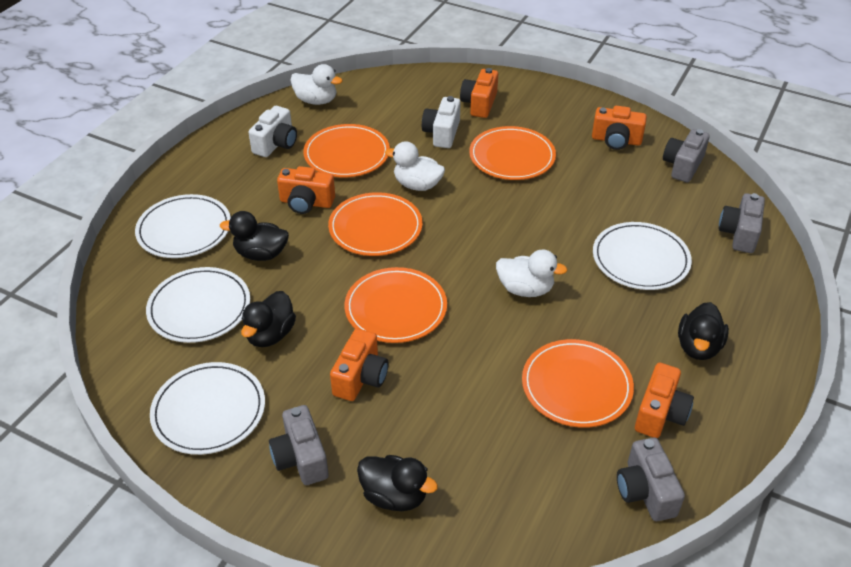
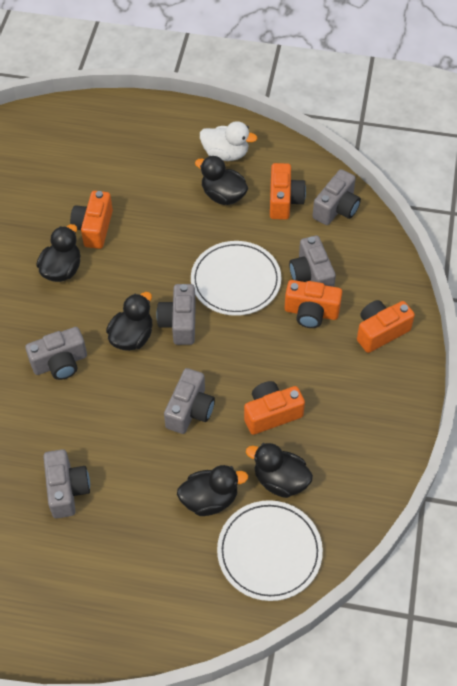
black duck: [220,211,289,261] [241,291,296,347] [357,455,438,511] [678,302,729,360] = 4 -> [36,224,80,282] [106,292,152,351] [177,465,248,516] [195,156,248,205] [246,443,313,498] = 5
grey camera: [269,405,329,485] [617,438,685,521] [663,129,710,183] [719,193,765,253] = 4 -> [25,327,87,380] [43,449,90,518] [156,284,196,345] [164,368,215,434] [289,235,336,287] [313,169,361,225] = 6
orange plate: [303,124,390,177] [328,192,423,256] [344,267,447,343] [469,126,556,180] [522,339,634,428] = 5 -> none = 0
white camera: [248,106,297,157] [422,96,461,148] = 2 -> none = 0
white duck: [290,64,343,105] [385,141,445,191] [496,249,568,297] = 3 -> [200,121,257,161] = 1
white plate: [135,194,231,258] [146,267,250,343] [150,362,265,455] [593,222,692,290] = 4 -> [191,241,281,316] [217,500,323,601] = 2

